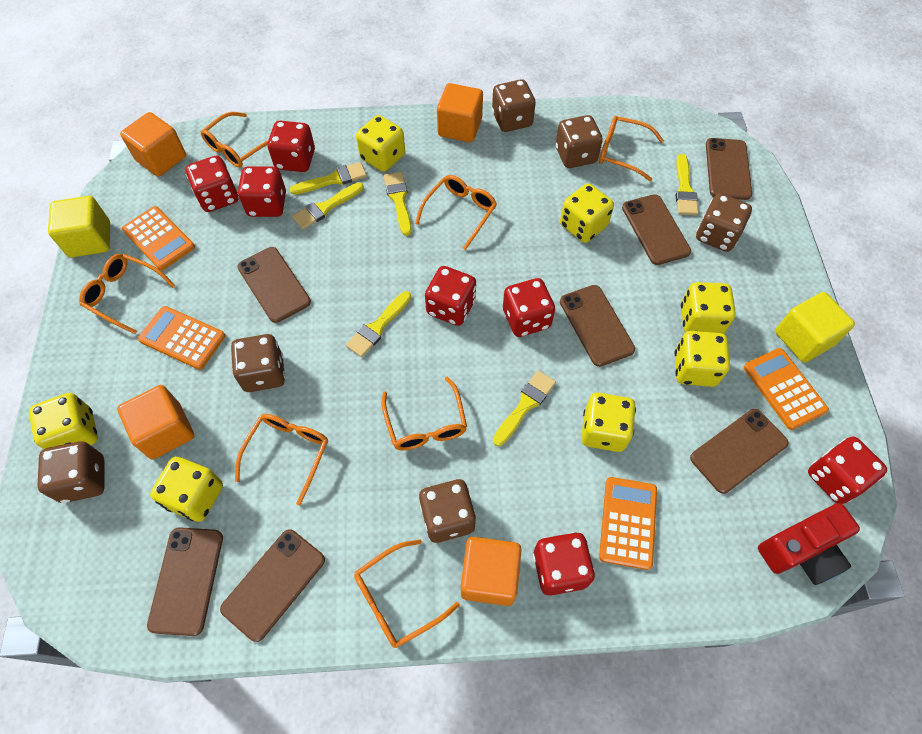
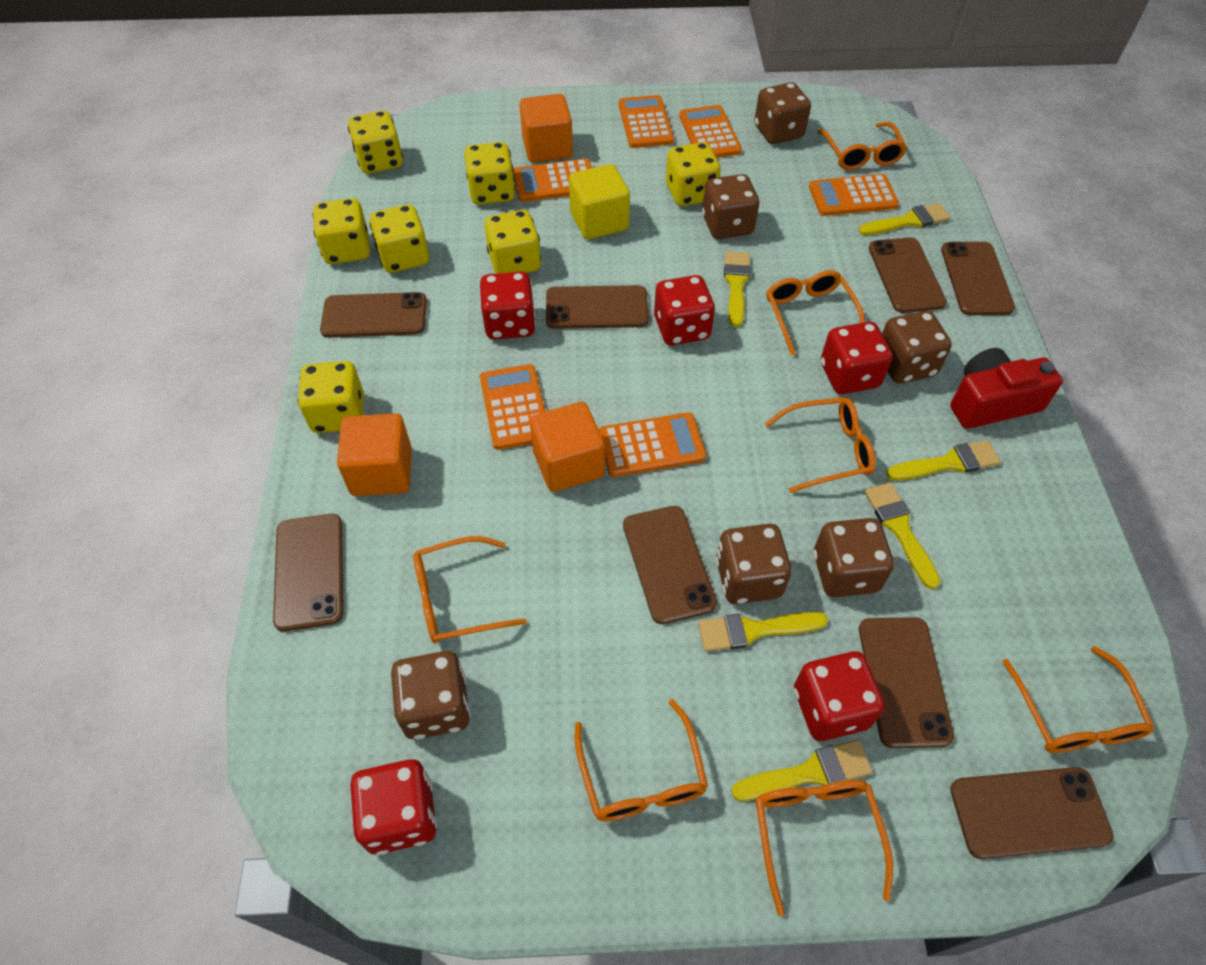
brown phone: [147,527,223,636] [220,529,325,642] [237,247,311,323] [560,285,635,367] [622,194,691,265] [690,409,788,494] [706,138,752,200] = 7 -> [273,514,343,632] [320,292,427,338] [546,285,649,329] [623,506,717,624] [859,617,954,748] [869,237,947,313] [941,242,1015,315] [950,767,1114,859] = 8
orange calculator: [122,206,195,270] [138,306,225,370] [599,477,657,570] [744,348,829,430] = 4 -> [480,364,546,450] [513,159,592,202] [599,412,706,477] [619,95,674,148] [679,105,742,158] [809,174,899,216] = 6
orange cube: [117,385,194,459] [120,112,186,177] [437,83,483,142] [461,537,522,606] = 4 -> [337,413,412,496] [519,94,573,162] [530,402,605,492] = 3
red dice: [186,156,238,212] [238,166,286,217] [267,121,315,172] [425,266,476,326] [503,278,555,337] [533,532,595,596] [808,437,887,504] = 7 -> [350,759,437,855] [480,272,536,340] [654,275,715,345] [794,651,885,741] [821,322,893,394] = 5
yellow cube: [48,196,110,258] [775,292,855,363] = 2 -> [569,164,630,239] = 1

